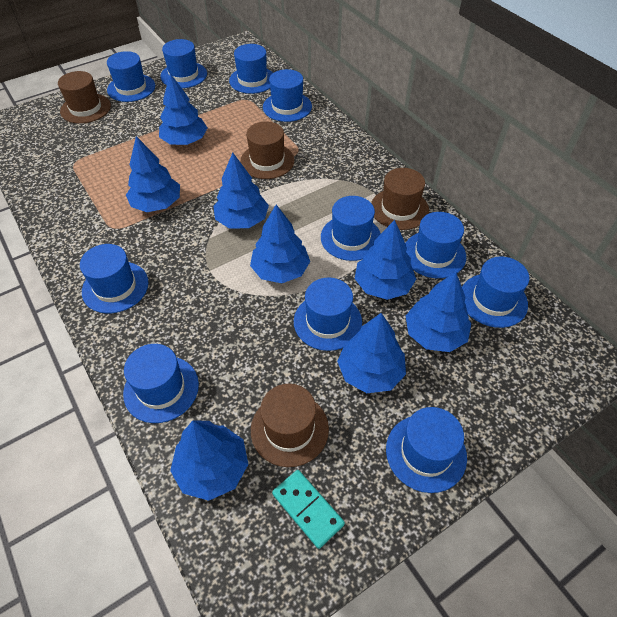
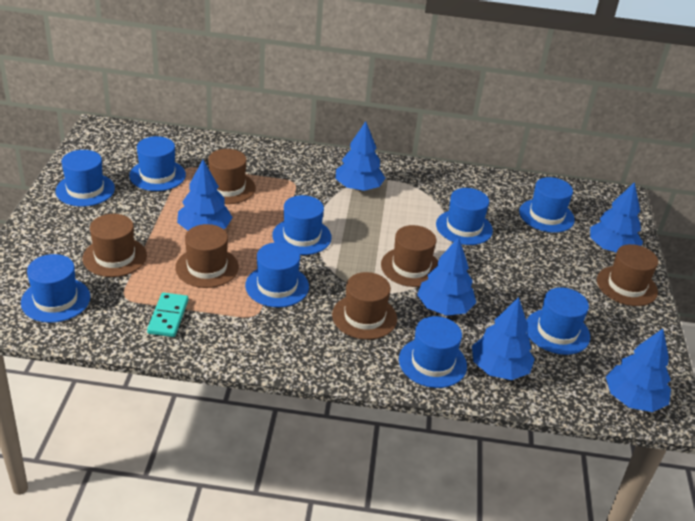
blue hat: [80,244,148,314] [107,51,155,102] [123,344,199,423] [160,39,207,88] [229,44,273,94] [263,69,312,122] [294,278,362,351] [321,196,381,261] [386,407,467,493] [405,212,466,278] [462,256,529,328] = 11 -> [21,254,90,323] [55,150,115,207] [129,136,186,191] [245,242,309,307] [272,195,332,255] [399,316,467,388] [436,188,493,245] [519,177,575,233] [526,287,590,355] = 9
blue tree: [126,136,180,212] [159,73,208,145] [170,420,248,501] [213,153,269,228] [250,205,310,283] [337,313,406,393] [355,220,416,300] [406,272,471,352] = 8 -> [177,160,233,231] [336,121,385,191] [417,237,476,316] [472,297,535,380] [590,182,643,253] [606,329,671,412] = 6
brown hat: [58,71,111,124] [240,122,294,179] [251,384,329,467] [371,168,429,230] = 4 -> [83,214,147,277] [175,224,239,288] [208,149,256,204] [332,272,397,340] [381,225,438,287] [597,244,658,306] = 6

